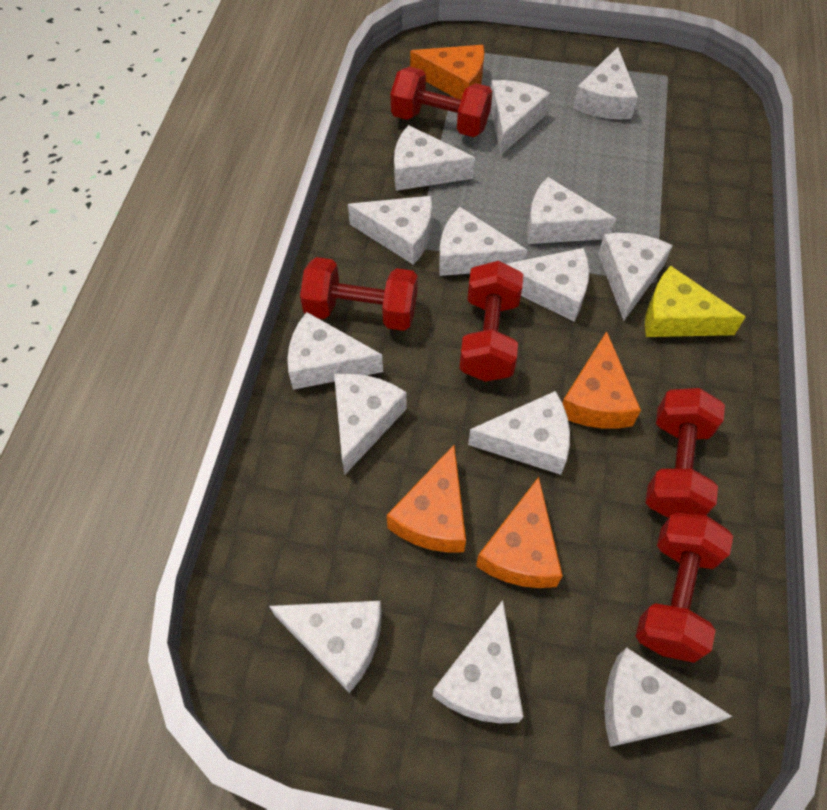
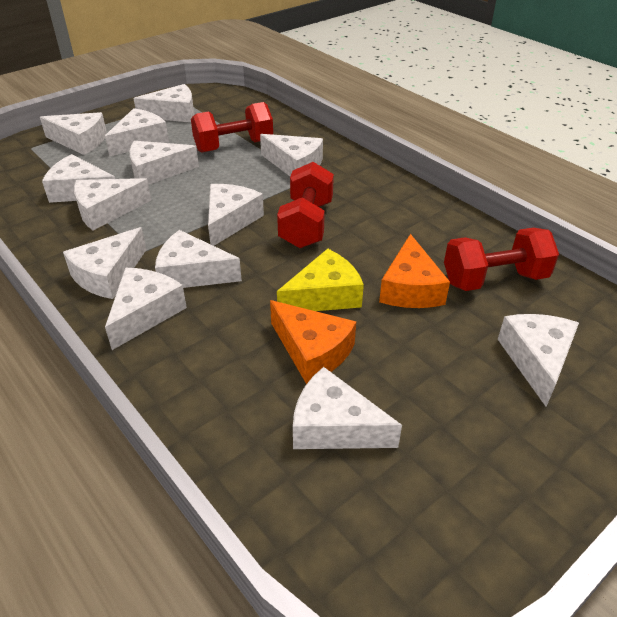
orange cheese: [387,445,466,552] [410,45,484,99] [476,477,563,588] [563,331,641,429] = 4 -> [270,300,356,384] [379,234,450,308] = 2
red dumbbell: [300,257,418,331] [391,67,493,137] [459,261,523,382] [636,513,733,663] [645,388,725,518] = 5 -> [191,102,273,153] [277,162,334,248] [444,228,559,291] = 3
white cheese: [269,601,382,693] [287,312,383,390] [334,374,407,475] [348,196,432,265] [394,125,475,191] [433,600,524,723] [439,207,527,276] [468,391,570,475] [491,80,550,155] [506,248,589,322] [527,177,616,244] [573,47,638,120] [598,233,673,321] [604,647,733,747] = 14 -> [40,112,107,155] [42,154,115,203] [63,227,147,299] [74,178,151,230] [105,108,169,156] [105,268,187,350] [129,141,199,185] [133,84,194,122] [155,230,242,288] [208,184,264,246] [260,134,323,176] [293,367,402,449] [498,314,579,407] = 13

